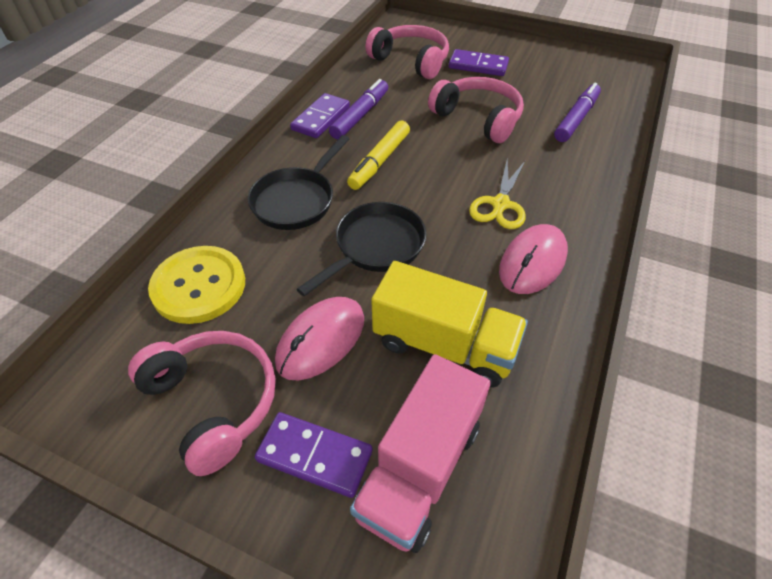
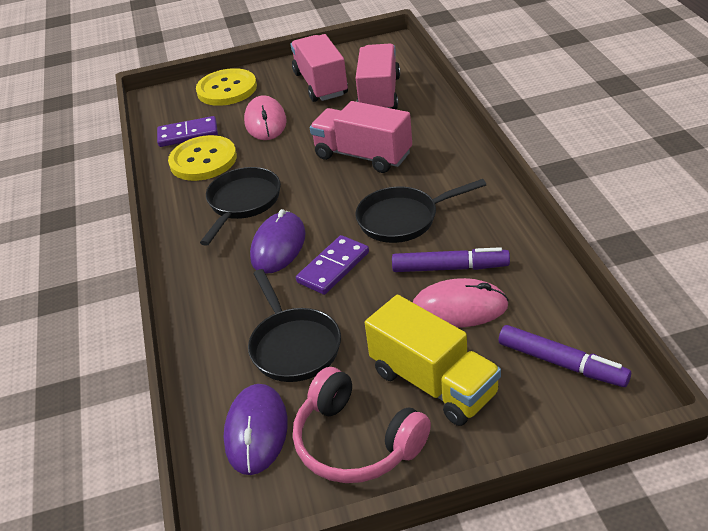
black pan: [248,135,349,230] [297,202,427,296] = 2 -> [200,167,281,246] [248,269,341,382] [355,179,486,243] = 3
pink headphones: [128,331,276,476] [365,25,449,79] [428,77,524,143] = 3 -> [293,367,431,483] = 1
pink truck: [350,354,491,553] = 1 -> [291,34,348,102] [310,101,412,173] [356,44,400,110] = 3
purple domino: [255,412,372,498] [290,93,350,138] [449,49,509,76] = 3 -> [157,116,218,147] [296,235,369,295] = 2
purple mouse: none = 0 -> [224,384,288,475] [250,209,306,274] = 2
yellow button: [148,246,245,324] = 1 -> [168,135,237,181] [196,68,257,106] = 2
yellow marker: [347,121,410,190] = 1 -> none = 0
yellow scissors: [469,159,526,229] = 1 -> none = 0

